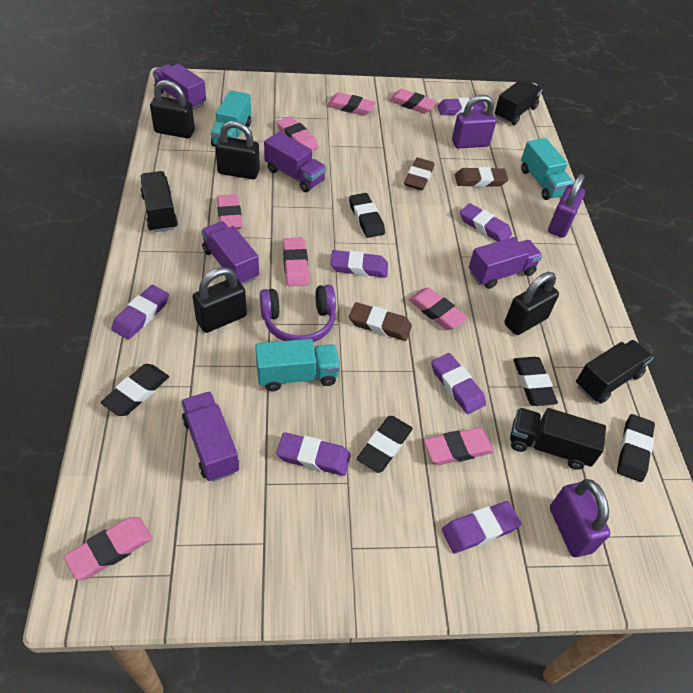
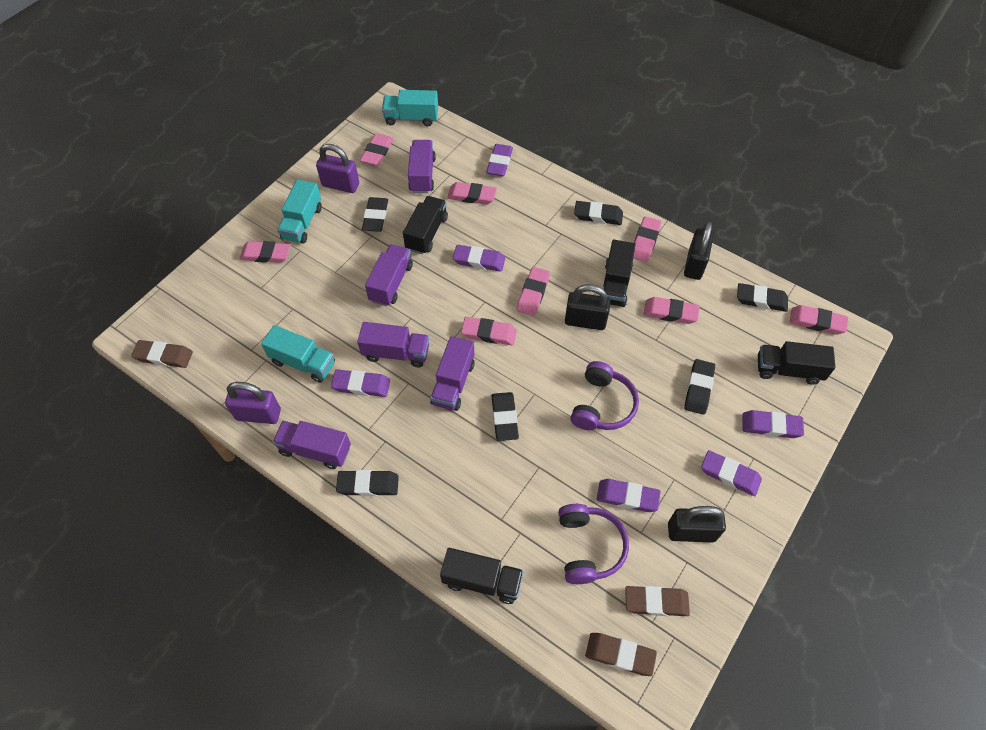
black eraser: [101,364,169,416] [349,193,385,238] [357,416,413,473] [513,357,558,406] [617,414,655,482] = 5 -> [336,470,399,496] [362,197,388,232] [492,392,519,441] [574,201,623,225] [684,359,715,415] [737,283,788,312] = 6
black padlock: [150,80,195,138] [193,267,247,333] [215,121,260,179] [504,272,559,335] = 4 -> [565,284,611,330] [668,506,726,542] [684,221,714,280] = 3
purple eraser: [111,285,169,340] [276,432,351,476] [330,250,388,278] [431,353,486,414] [437,98,486,116] [442,501,521,554] [460,203,512,242] = 7 -> [331,370,390,397] [453,245,505,272] [486,144,513,176] [597,479,661,512] [701,450,762,496] [742,410,804,438] = 6
purple headphones: [260,285,336,342] = 1 -> [558,504,629,584] [571,361,639,430] = 2
purple padlock: [452,94,496,149] [548,174,585,238] [550,479,610,557] = 3 -> [225,382,281,424] [316,144,359,193] = 2

